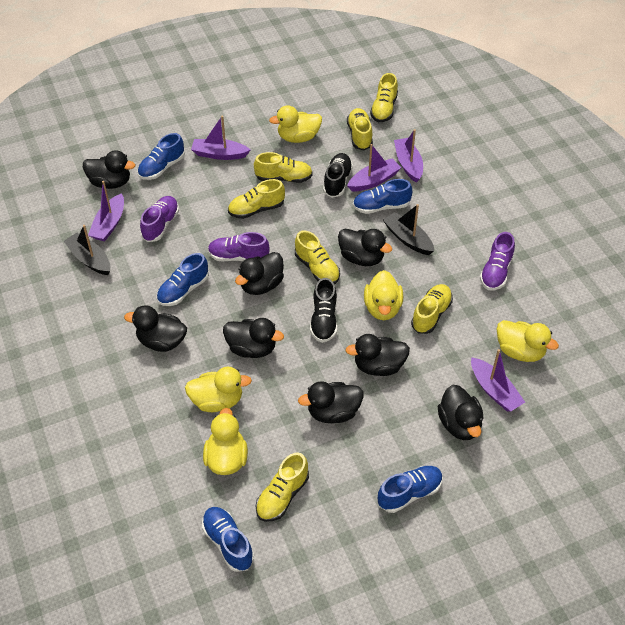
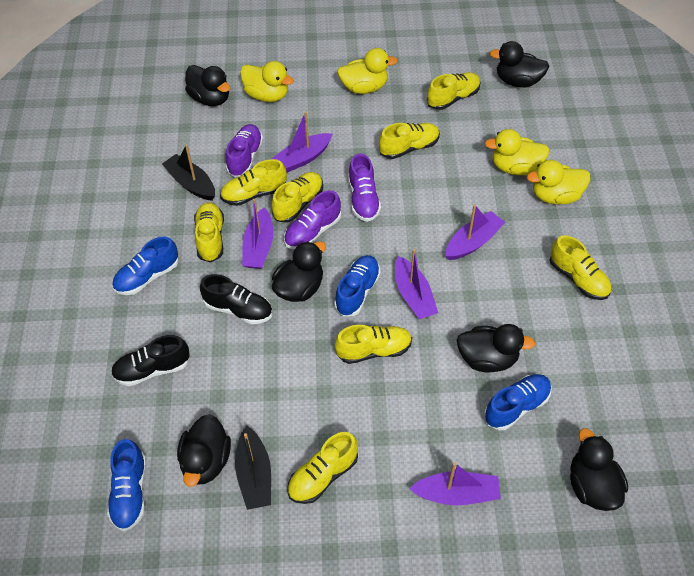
black duck: [83,150,135,189] [124,305,187,352] [223,318,284,358] [235,252,284,295] [298,381,364,423] [338,229,392,266] [345,334,410,376] [438,385,483,440] = 8 -> [177,414,231,487] [185,65,230,106] [272,241,326,302] [457,324,535,372] [490,41,549,87] [570,428,628,511] = 6
blue shoe: [138,133,185,180] [157,253,209,306] [202,507,254,572] [353,179,412,214] [378,466,443,513] = 5 -> [107,439,146,532] [112,236,179,295] [334,255,380,317] [484,374,552,430] = 4
yellow duck: [185,367,252,412] [203,408,248,475] [269,105,322,143] [364,270,403,320] [497,320,559,362] = 5 -> [240,61,294,102] [337,48,398,94] [485,129,550,175] [527,160,590,205] = 4
yellow shoe: [228,179,285,219] [254,152,313,183] [256,453,309,522] [295,231,340,284] [347,108,373,150] [370,73,398,122] [411,284,453,334] = 7 -> [194,202,224,262] [220,159,287,206] [272,172,323,223] [287,432,358,504] [335,325,412,364] [379,123,440,159] [427,72,481,110] [550,235,611,300] = 8

